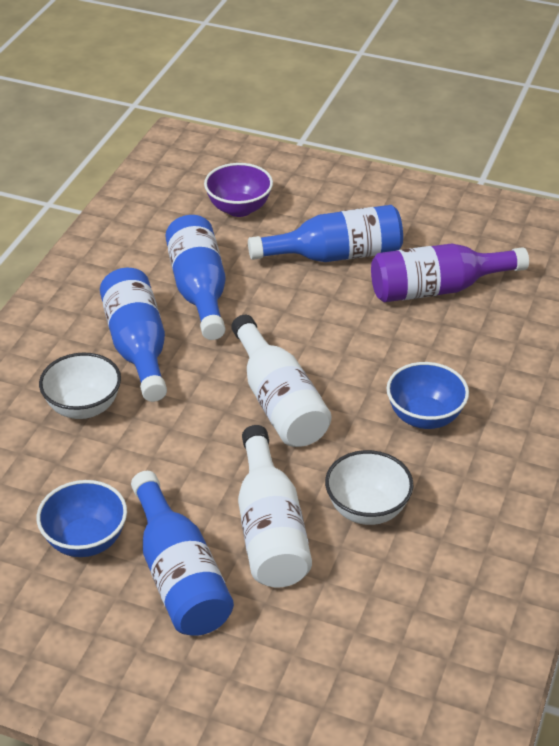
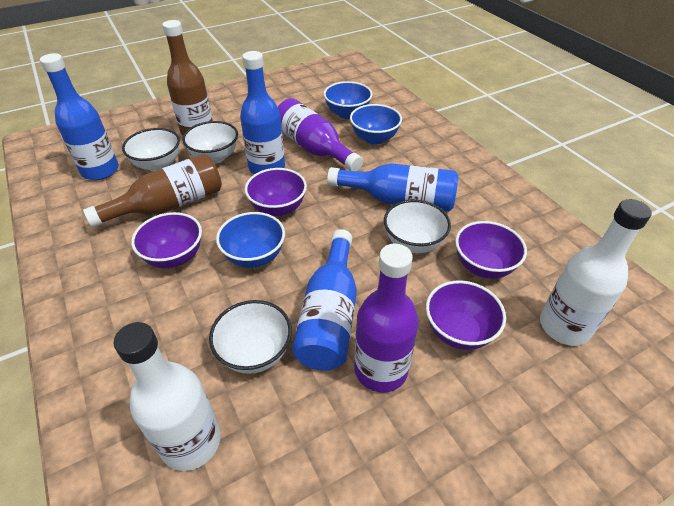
blue bowl: [37,480,127,557] [387,362,469,429] = 2 -> [216,212,285,268] [324,81,372,119] [350,104,402,145] = 3
brown bottle: none = 0 -> [83,154,222,228] [162,20,213,136] = 2
purple bottle: [371,244,529,302] = 1 -> [278,98,363,171] [354,244,419,393] = 2
purple bowl: [204,163,273,217] = 1 -> [131,212,202,268] [245,168,307,217] [426,280,506,350] [455,221,527,279] = 4
white bowl: [39,352,121,419] [325,450,414,525] = 2 -> [122,128,180,171] [182,121,238,164] [209,300,292,374] [384,200,451,253] = 4

